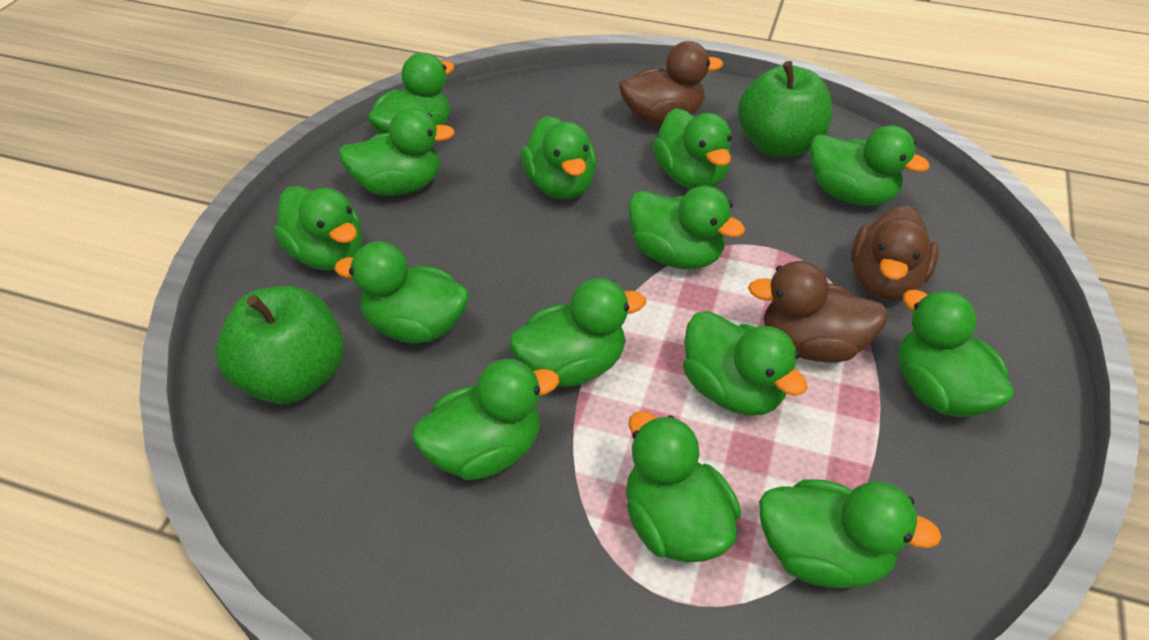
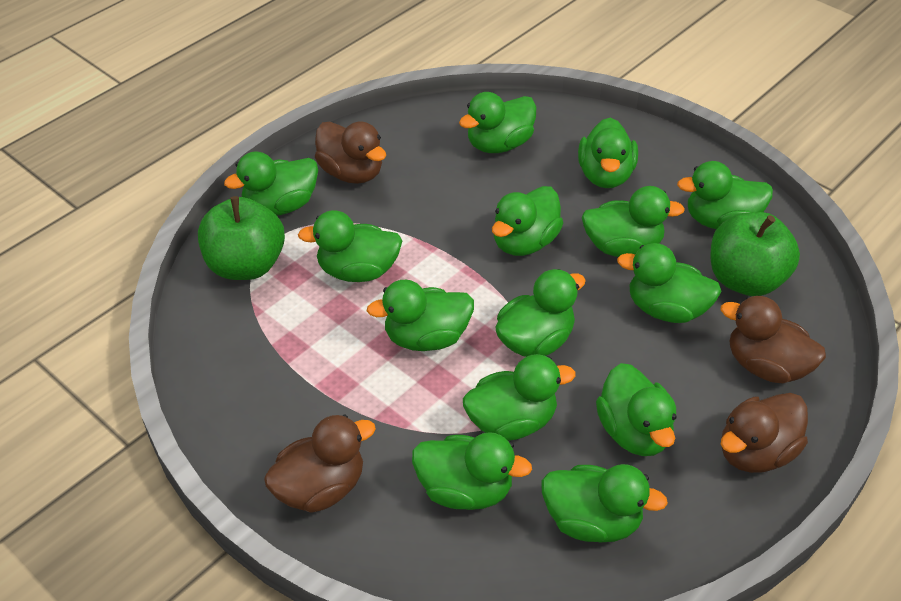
brown duck: [619,41,723,125] [748,261,888,363] [851,205,939,301] = 3 -> [264,415,376,513] [315,121,386,184] [721,296,826,383] [721,393,808,473] = 4

